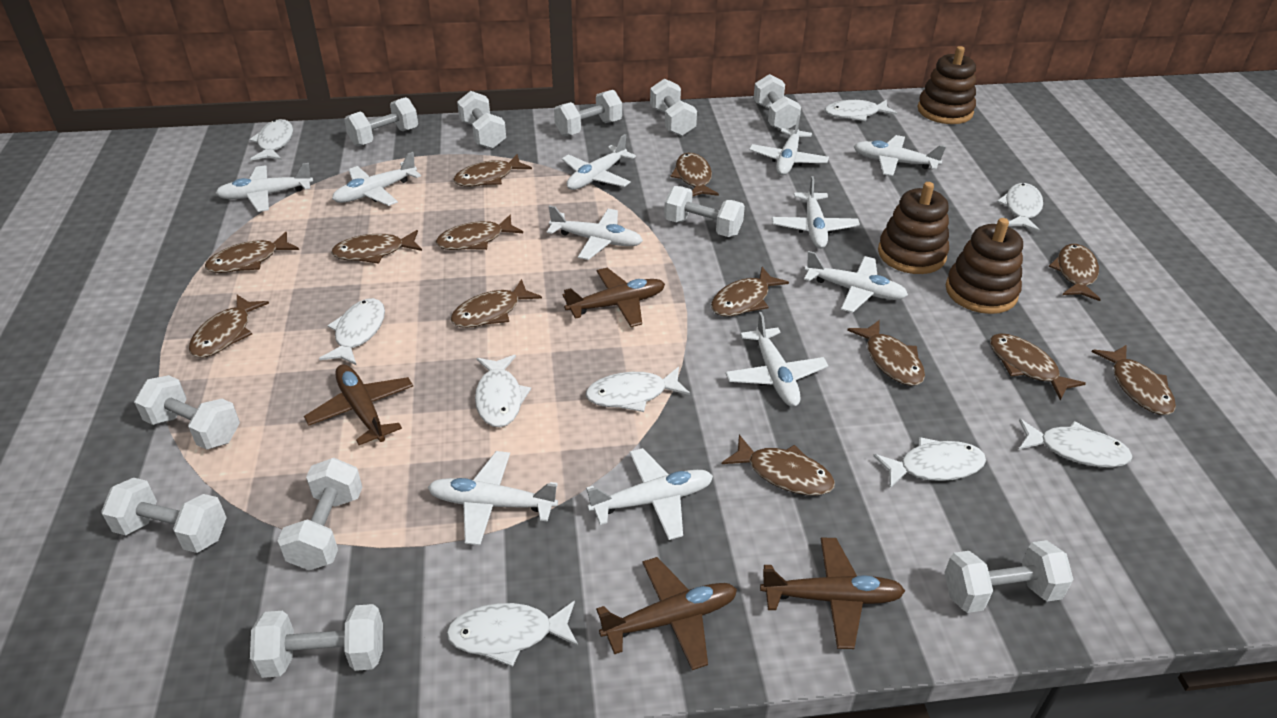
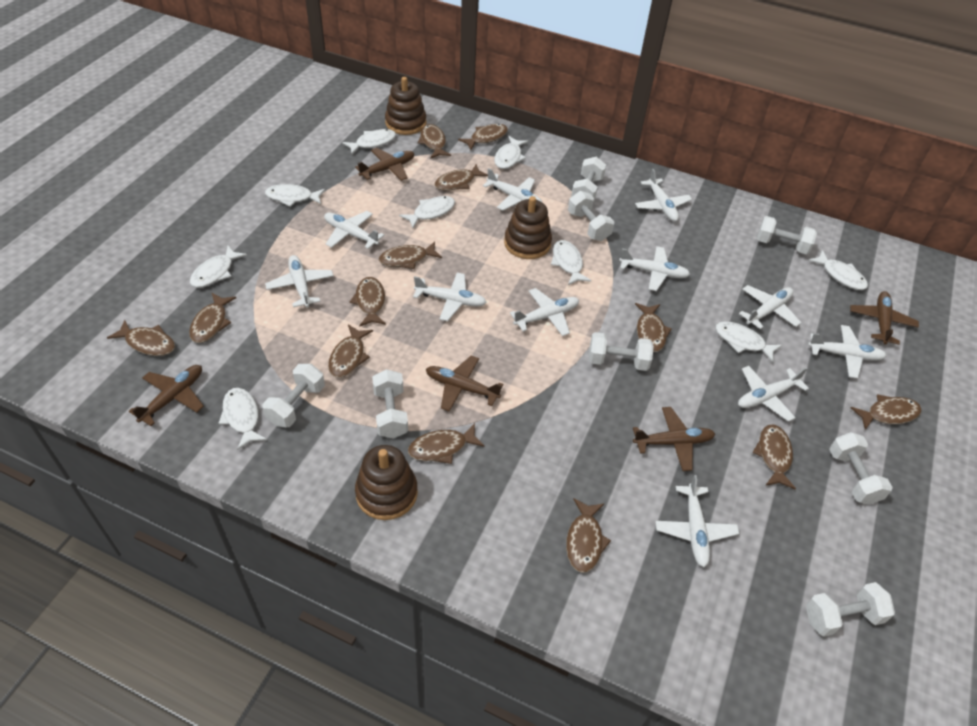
brown plane: [304,364,413,445] [563,268,665,327] [596,557,737,670] [760,538,905,649] = 4 -> [129,365,204,426] [355,148,414,181] [426,355,503,411] [633,407,715,471] [850,291,919,345] = 5
white dumbbell: [101,478,227,553] [134,375,240,450] [250,604,383,678] [277,458,362,570] [344,97,418,146] [457,91,506,149] [554,90,622,136] [650,78,697,136] [664,186,745,237] [753,74,801,130] [944,540,1073,613] = 11 -> [262,364,325,427] [372,369,408,439] [568,191,614,241] [571,157,606,202] [589,332,654,371] [757,216,817,254] [806,582,895,637] [829,432,893,505] = 8

